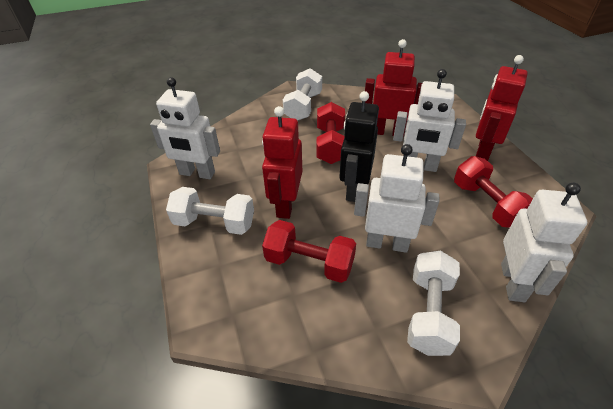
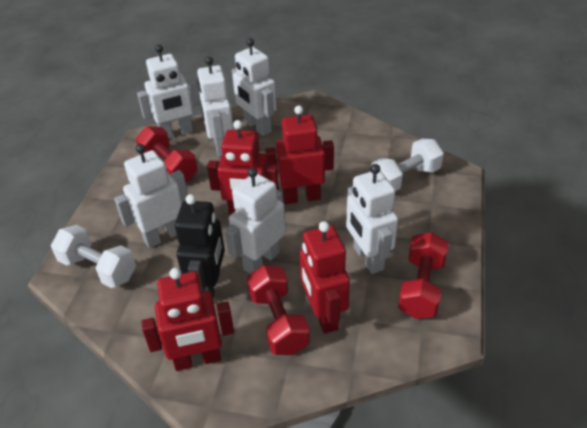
red robot: [262,106,302,219] [365,39,422,137] [476,55,528,161] = 3 -> [141,268,234,371] [207,120,279,216] [265,105,334,204] [300,221,350,334] = 4
white dumbbell: [166,187,254,235] [283,68,322,121] [407,251,460,356] = 3 -> [51,225,136,288] [370,139,444,191] = 2
white robot: [150,77,220,179] [354,144,439,253] [393,69,466,172] [501,183,587,302] = 4 -> [114,144,188,248] [137,45,200,138] [197,57,234,157] [225,167,286,274] [232,38,277,136] [346,164,398,274] = 6

